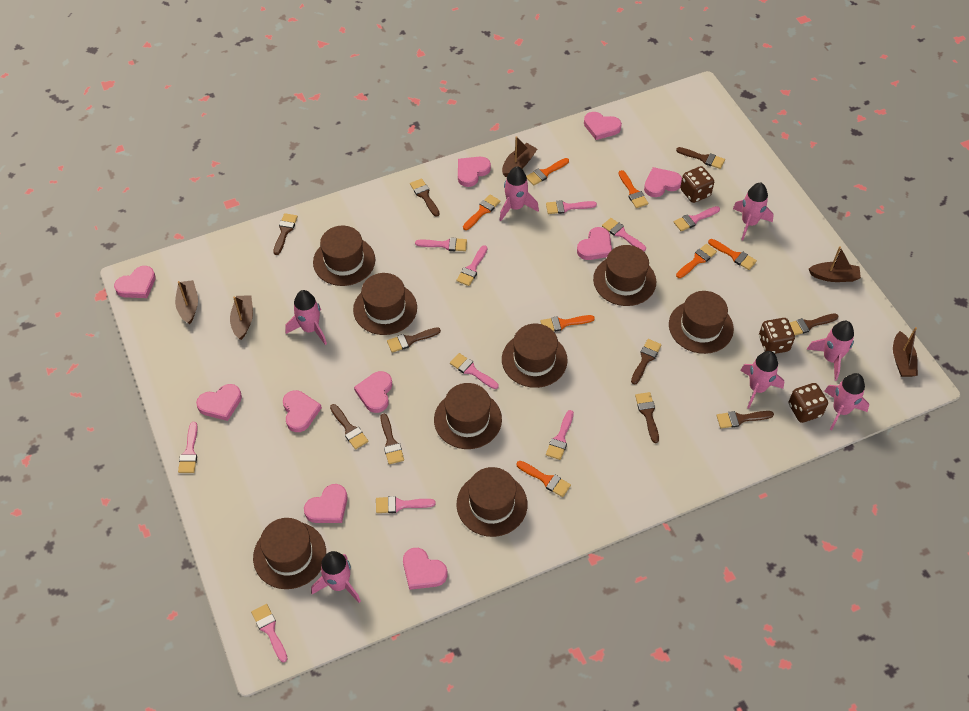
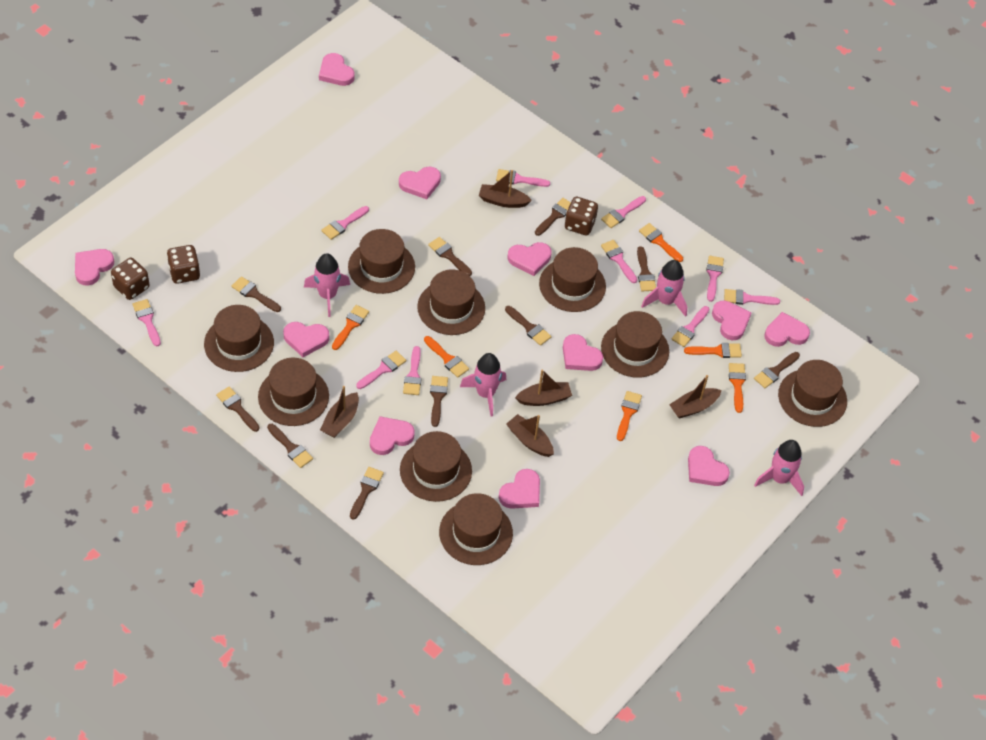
brown hat: [253,518,326,589] [313,226,375,286] [353,273,417,335] [434,383,502,449] [457,467,527,537] [502,324,567,388] [593,245,656,306] [669,291,734,354] = 8 -> [204,305,274,372] [258,358,329,426] [348,229,415,294] [400,431,472,502] [417,270,485,335] [439,493,513,565] [539,247,606,312] [601,311,669,378] [778,360,847,427] = 9
orange brush: [463,195,501,230] [516,461,571,497] [526,158,569,185] [540,315,595,332] [619,170,648,208] [676,244,717,278] [708,239,757,270] = 7 -> [332,305,369,350] [424,336,469,378] [617,391,642,441] [639,223,683,262] [684,343,742,358] [729,363,746,413] = 6
pink heart: [114,266,156,298] [196,384,242,421] [283,390,322,432] [304,484,347,523] [354,371,392,413] [403,548,448,590] [458,157,491,187] [577,227,612,260] [584,112,622,140] [644,167,682,197] = 10 -> [75,249,114,286] [283,322,329,357] [319,53,355,86] [370,416,415,455] [399,167,441,199] [499,469,540,509] [508,242,552,276] [563,334,603,371] [688,446,730,486] [712,301,752,340] [765,312,810,347] = 11
pink rocket: [285,290,327,345] [311,551,361,603] [500,166,539,221] [733,183,774,240] [740,351,784,409] [807,321,854,381] [824,373,869,430] = 7 -> [304,253,350,317] [460,353,506,416] [641,260,687,317] [754,440,804,496] = 4

